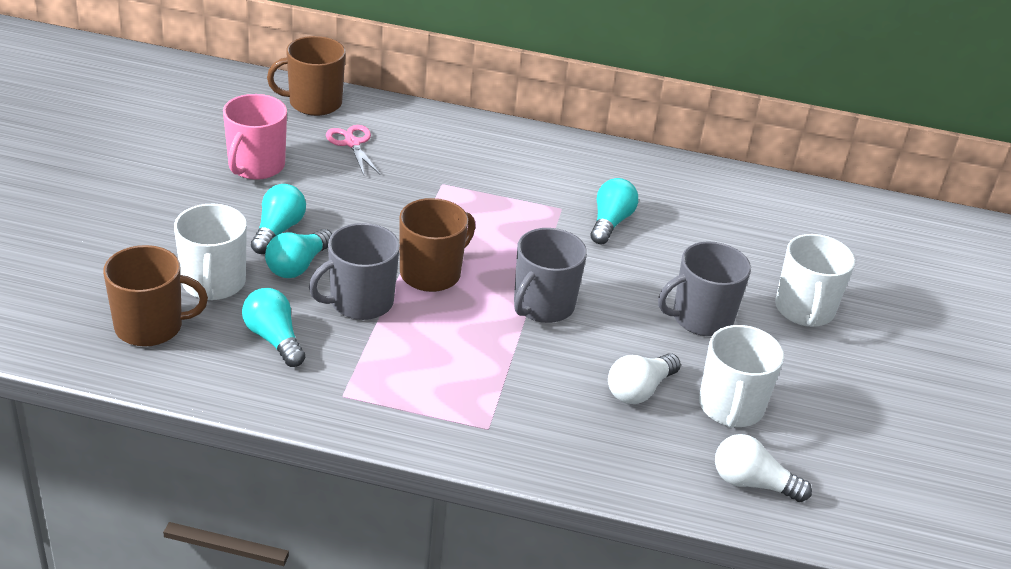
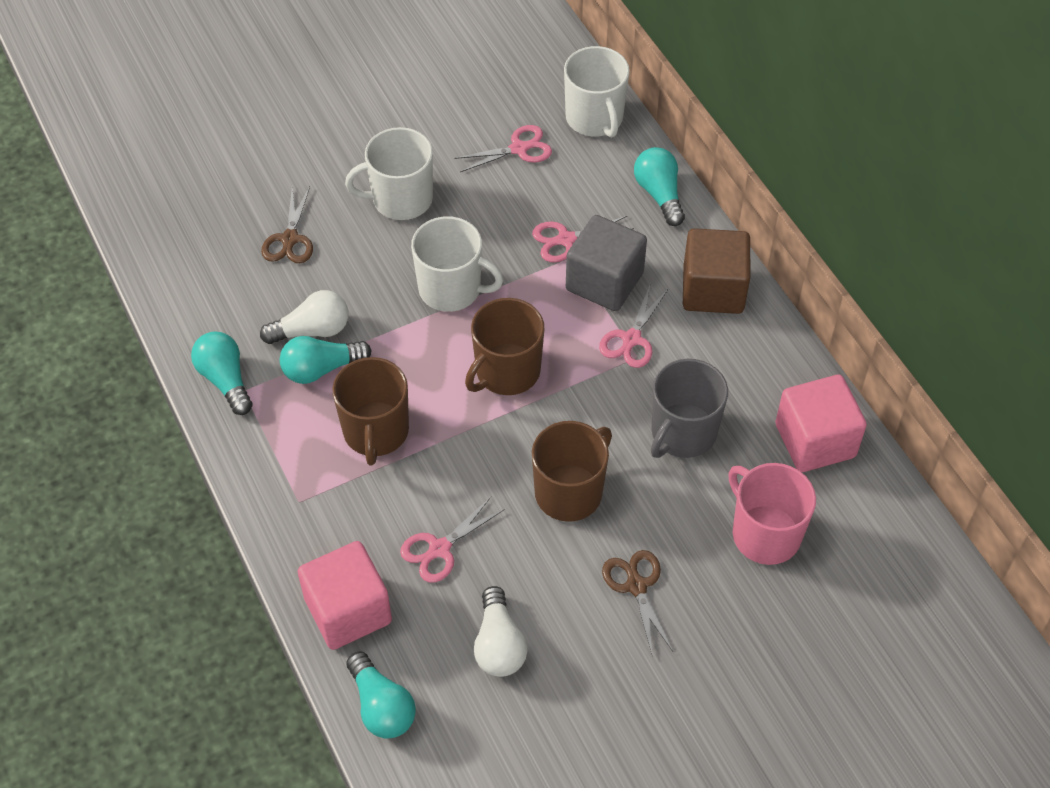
brown cube: none = 0 -> [683,228,750,314] = 1
brown scissors: none = 0 -> [261,187,313,263] [602,550,673,657] = 2
grey cube: none = 0 -> [566,215,647,311] = 1
grey mug: [309,223,400,320] [514,228,587,323] [658,241,751,336] = 3 -> [651,359,728,458] = 1
pink cube: none = 0 -> [298,541,392,650] [775,375,867,472] = 2
pink scissors: [326,125,380,175] = 1 -> [400,497,505,583] [454,125,552,172] [532,215,634,262] [599,286,668,368] = 4

